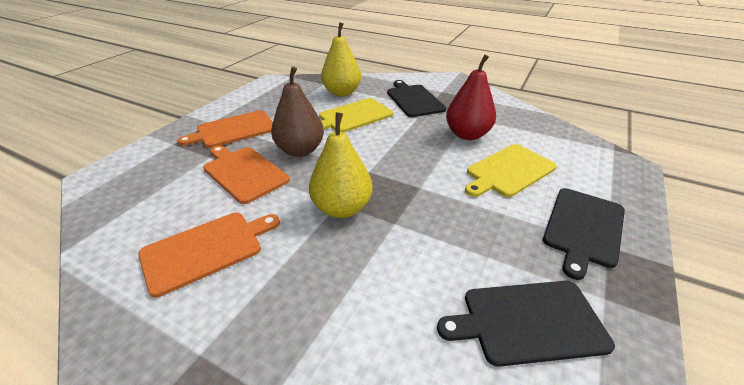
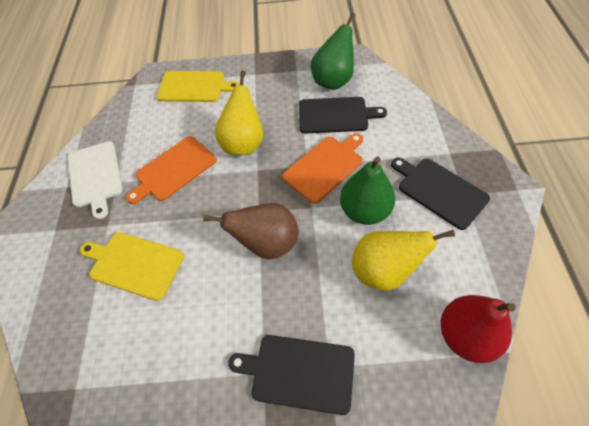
green pear: none = 0 -> [311,13,355,90] [340,157,395,225] = 2
orange cutting board: [138,212,280,297] [177,110,273,148] [203,145,290,204] = 3 -> [126,136,217,204] [282,133,363,204] = 2
white cutting board: none = 0 -> [68,141,123,219] = 1

